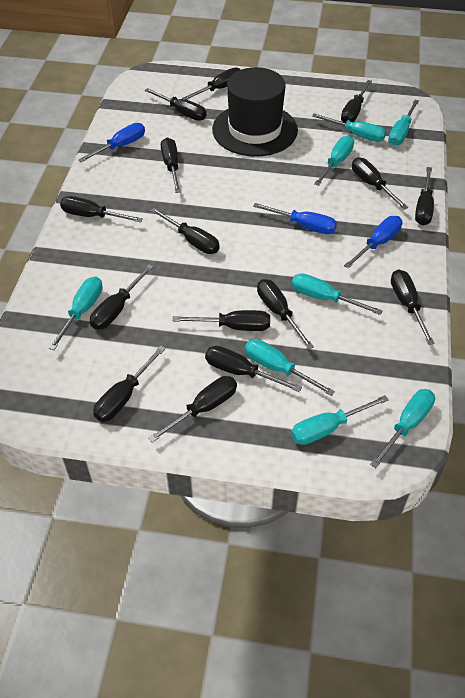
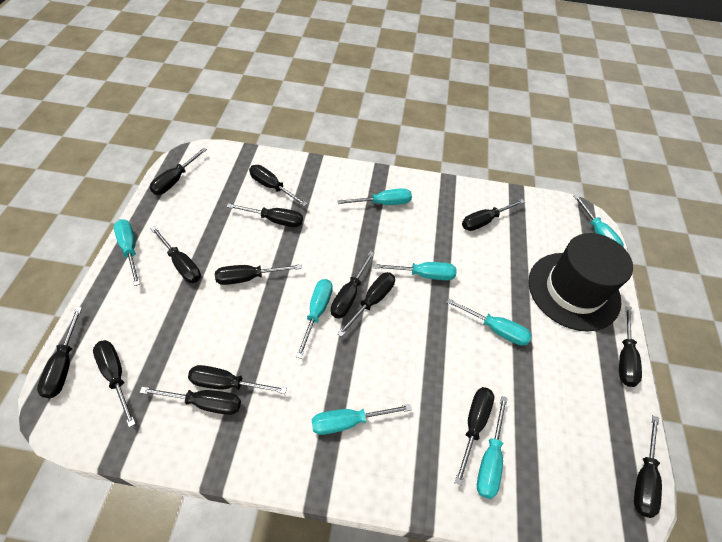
blue screwdriver: [78,123,145,162] [253,203,337,234] [344,216,402,269] = 3 -> none = 0

